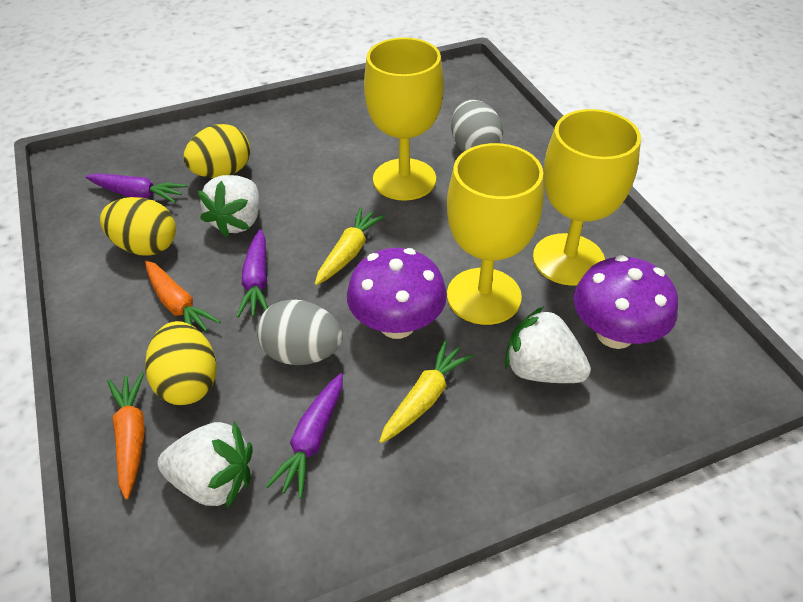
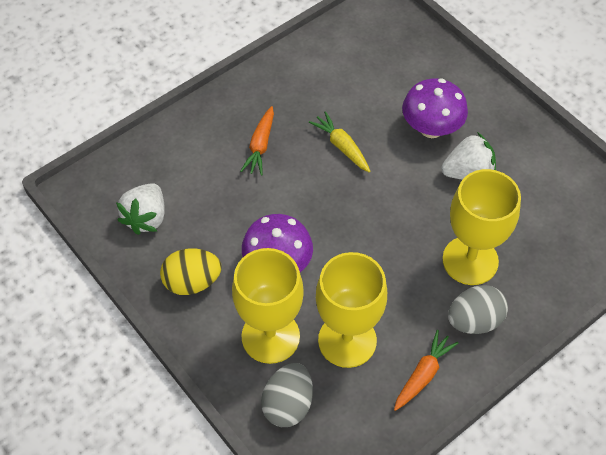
purple carrot: [85,173,187,203] [236,229,268,318] [265,373,343,498] = 3 -> none = 0
white strawberry: [157,421,252,508] [197,175,260,237] [505,306,591,383] = 3 -> [116,183,165,235] [441,132,496,180] = 2
yellow carrot: [315,207,386,285] [379,340,474,443] = 2 -> [309,111,371,173] = 1
yellow egg: [100,197,176,256] [145,321,217,405] [183,124,250,178] = 3 -> [160,248,222,295] = 1

